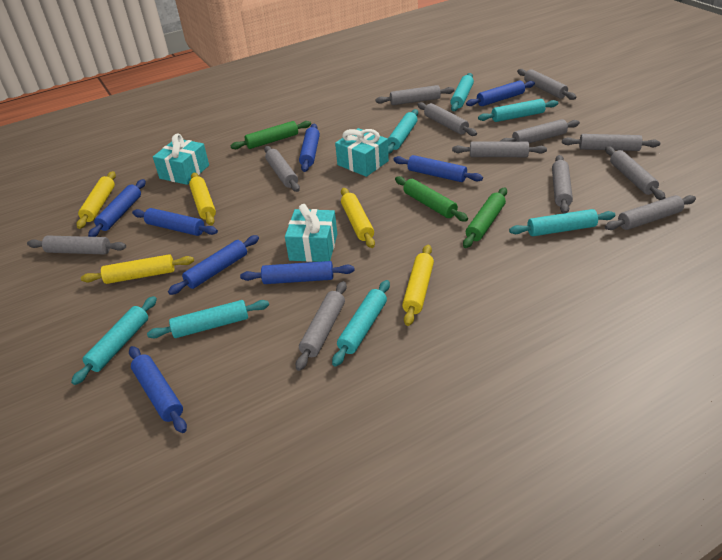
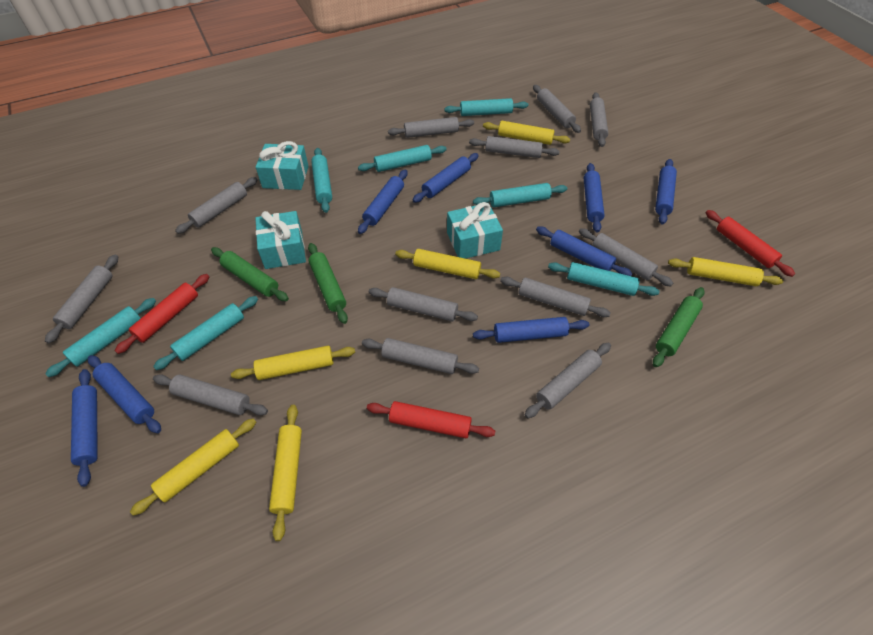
red rolling pin: none = 0 -> [115,274,210,354] [367,401,495,438] [706,210,795,277] = 3
yellow rolling pin: [76,171,116,229] [81,254,194,284] [189,173,216,225] [341,188,375,248] [402,245,434,326] = 5 -> [130,418,256,516] [231,346,355,380] [269,405,302,541] [395,249,500,279] [483,121,570,145] [668,257,783,286] = 6

